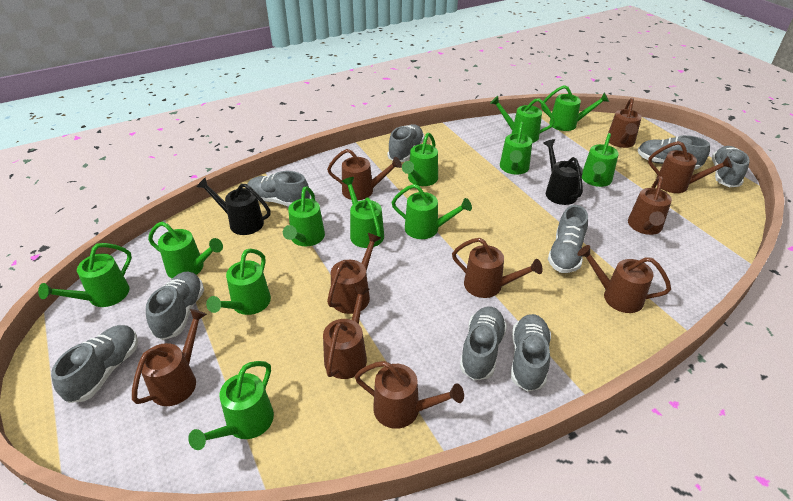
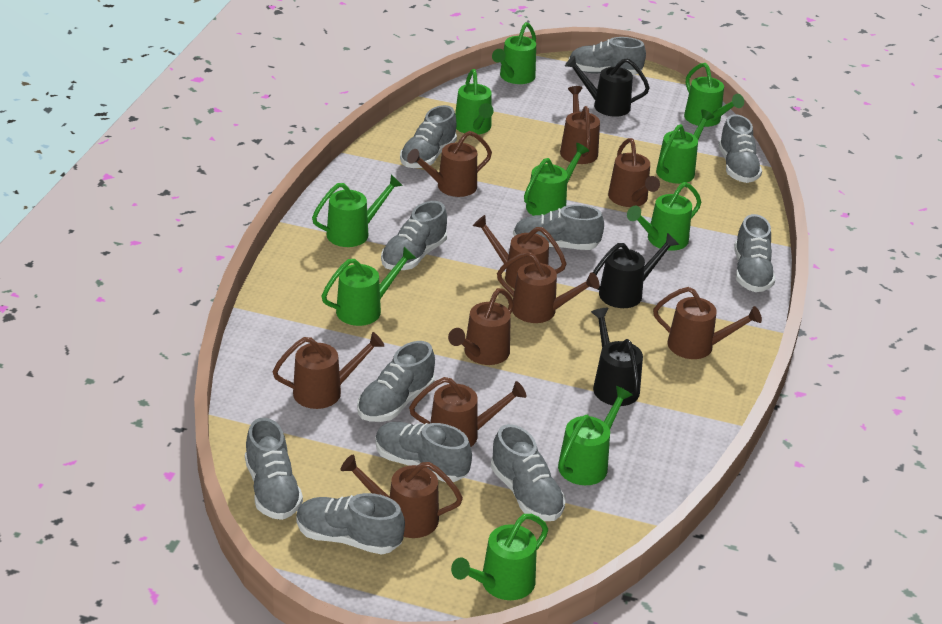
black watering can: [197,177,271,235] [543,139,583,205] = 2 -> [565,56,650,117] [591,308,643,406] [593,233,679,308] = 3
green watering can: [38,243,132,307] [148,221,223,279] [188,361,274,450] [206,249,271,315] [283,186,325,246] [342,177,384,248] [392,184,472,239] [402,133,438,186] [490,96,555,143] [500,122,532,175] [541,85,609,131] [582,133,619,187] = 12 -> [312,174,403,247] [322,247,416,326] [451,514,548,600] [455,69,494,135] [492,22,536,84] [524,143,589,216] [558,386,632,485] [627,182,701,251] [656,109,714,184] [684,63,744,127] = 10
grey shoe: [51,325,138,403] [146,271,204,340] [247,171,310,207] [388,124,424,162] [460,306,507,380] [511,314,551,392] [548,205,588,273] [637,135,710,169] [712,146,750,187] = 9 -> [245,418,303,520] [296,493,405,555] [357,341,435,422] [375,422,472,482] [381,201,447,270] [400,105,457,168] [491,424,565,521] [513,205,604,250] [569,37,646,75] [718,114,762,183] [734,214,775,292] = 11

